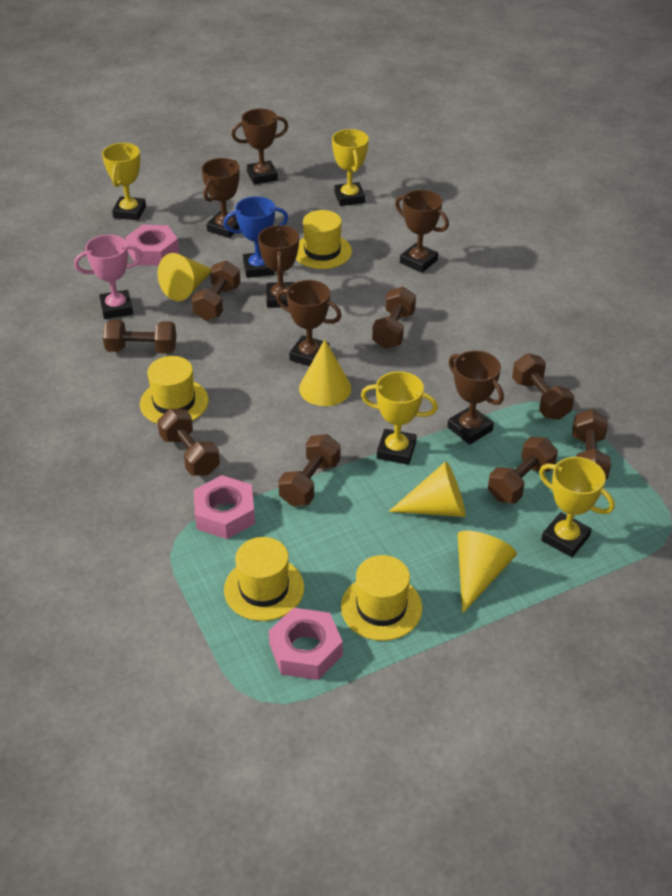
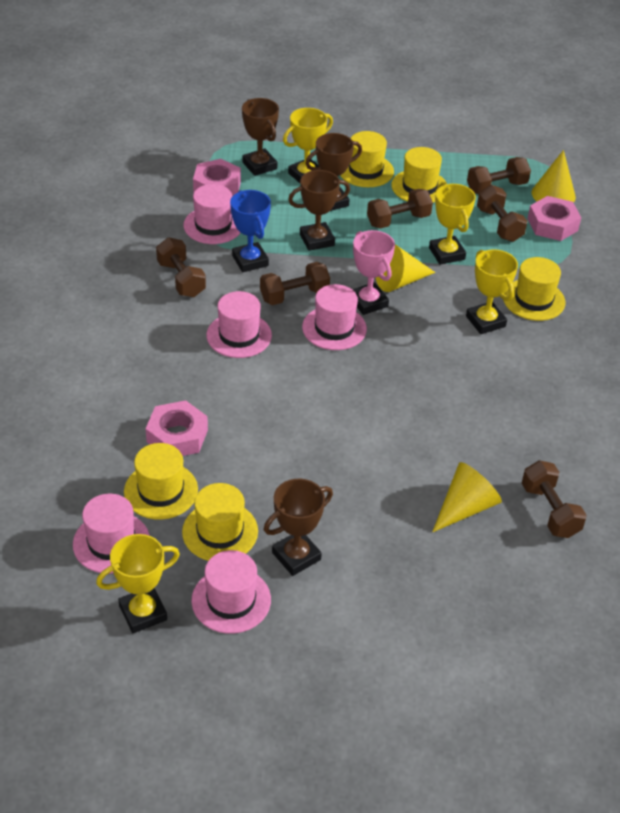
brown dumbbell: [103,320,176,354] [157,409,220,476] [191,261,240,321] [278,434,341,506] [372,286,416,349] [488,437,558,504] [512,353,574,420] [572,409,611,480] = 8 -> [156,237,206,297] [260,262,330,305] [367,189,433,229] [467,157,531,194] [477,185,527,242] [522,460,587,538] = 6
brown trophy: [201,158,240,238] [231,109,288,184] [258,225,299,308] [276,280,342,366] [395,190,449,273] [447,351,504,445] = 6 -> [242,98,279,176] [264,479,333,576] [288,170,350,251] [305,133,362,211] = 4
pink hat: none = 0 -> [73,494,150,574] [184,184,241,244] [191,550,271,634] [207,291,272,358] [302,284,367,350] = 5
yellow cone: [158,253,211,301] [299,339,351,406] [389,461,466,517] [458,531,517,613] = 4 -> [376,244,436,292] [432,462,502,532] [532,150,576,203] = 3
yellow hat: [140,356,209,424] [224,537,304,621] [296,210,352,269] [341,555,422,641] = 4 -> [124,443,198,520] [182,483,258,561] [340,131,394,187] [391,147,447,203] [503,257,565,321] = 5

